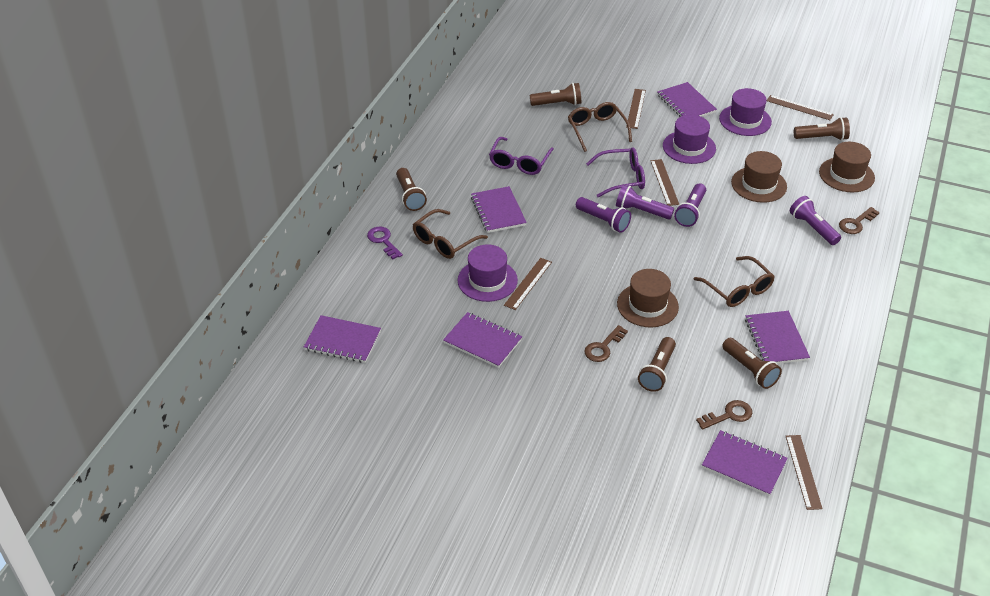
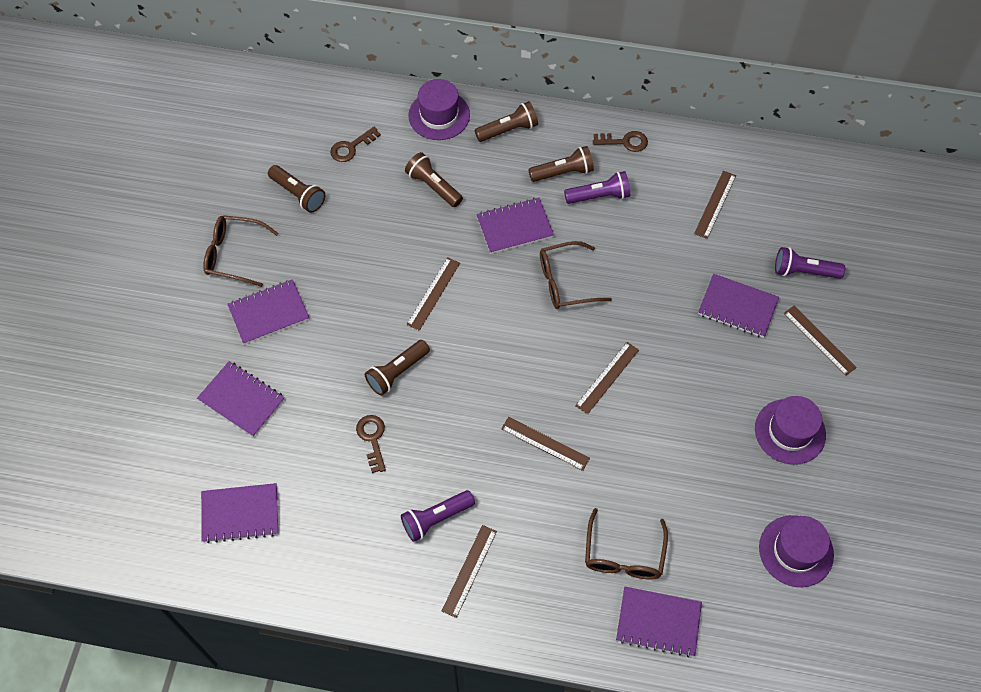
brown hat: [617,269,679,327] [731,151,787,203] [819,142,875,192] = 3 -> none = 0
brown ruler: [504,258,552,310] [626,89,646,129] [650,159,679,206] [767,95,834,120] [786,435,823,510] = 5 -> [407,257,460,331] [442,525,497,618] [501,417,590,471] [575,342,639,414] [694,171,736,239] [783,306,857,376] = 6
purple flashlight: [576,197,631,233] [616,185,674,220] [674,183,706,227] [790,196,841,245] = 4 -> [401,490,475,542] [564,171,630,204] [775,247,845,279] = 3
purple glasses: [489,137,554,175] [586,147,645,198] = 2 -> none = 0
purple key: [367,227,403,259] = 1 -> none = 0

